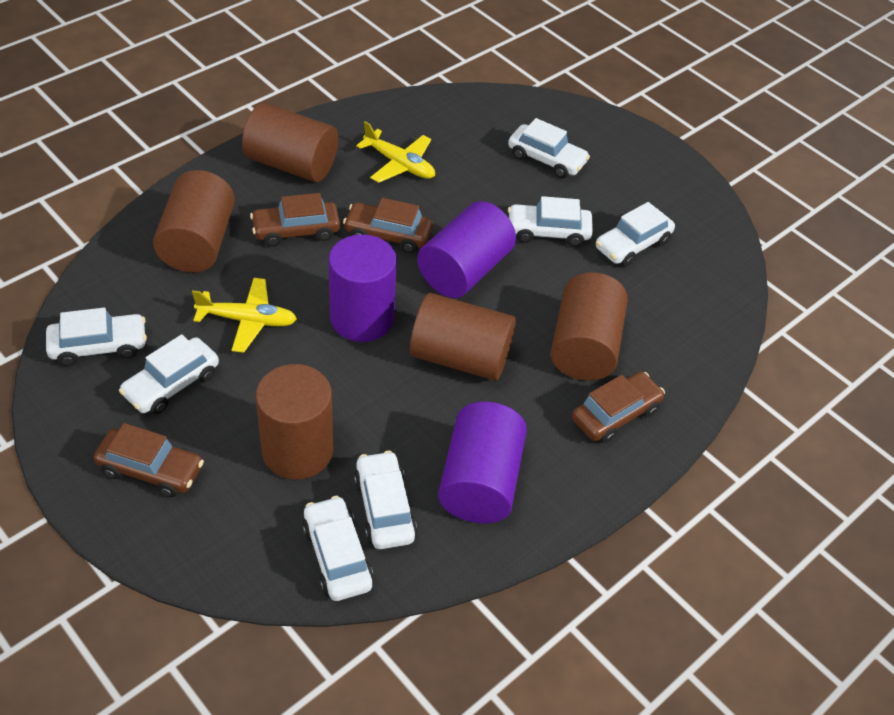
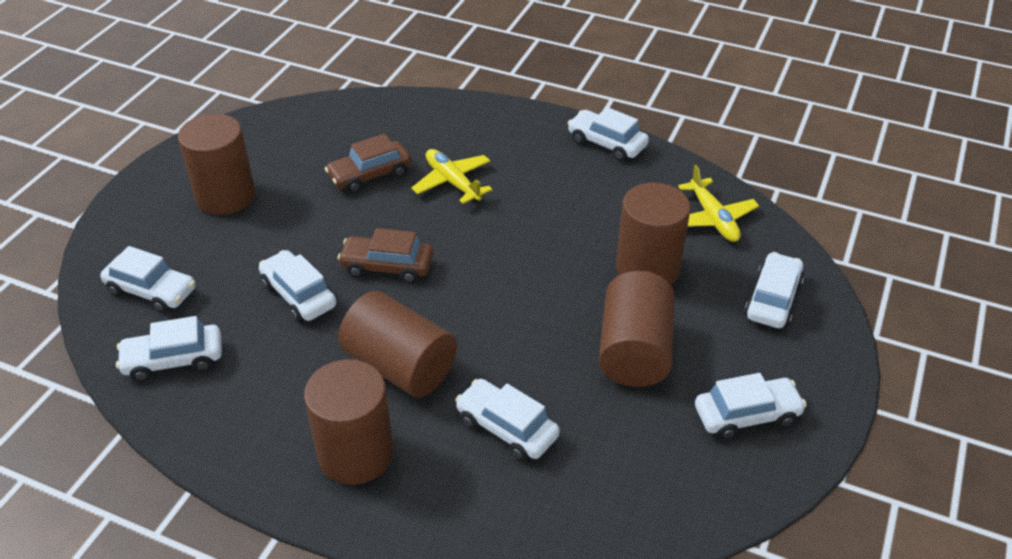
brown car: [94,423,204,497] [250,193,340,247] [343,198,433,253] [572,371,665,444] = 4 -> [325,133,412,193] [337,228,433,283] = 2
purple cylinder: [328,234,397,342] [417,201,516,298] [438,401,527,523] = 3 -> none = 0

